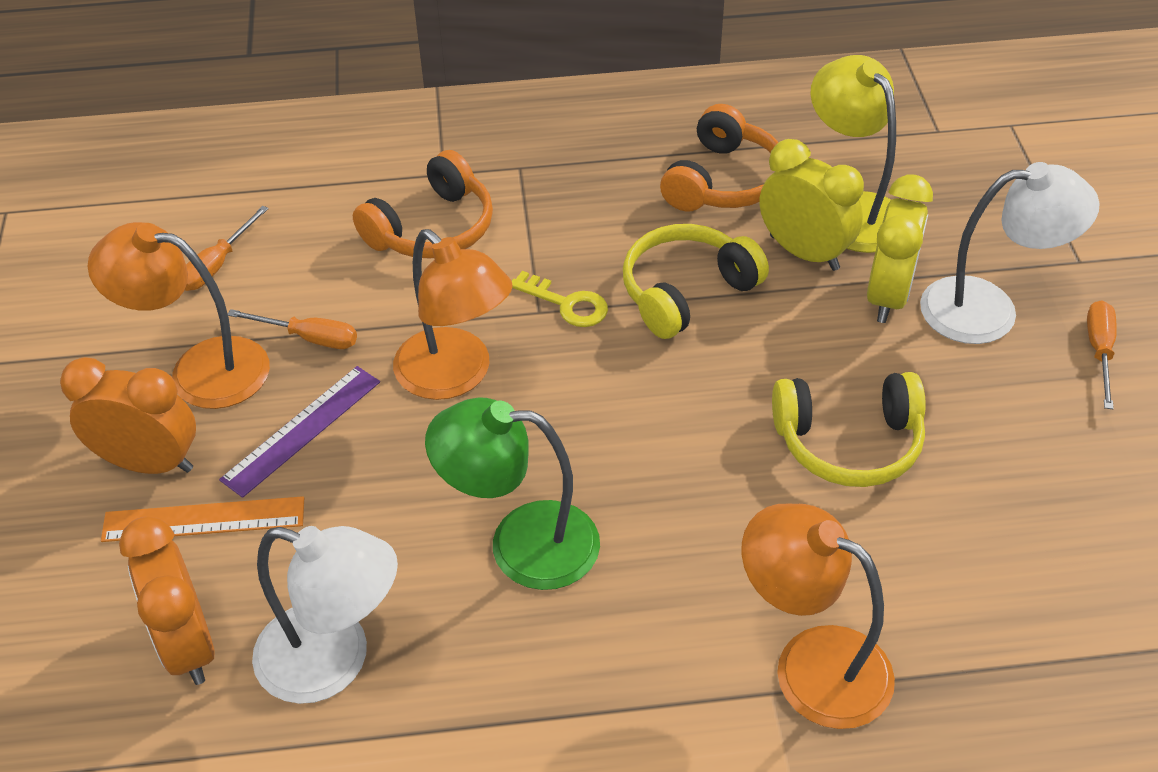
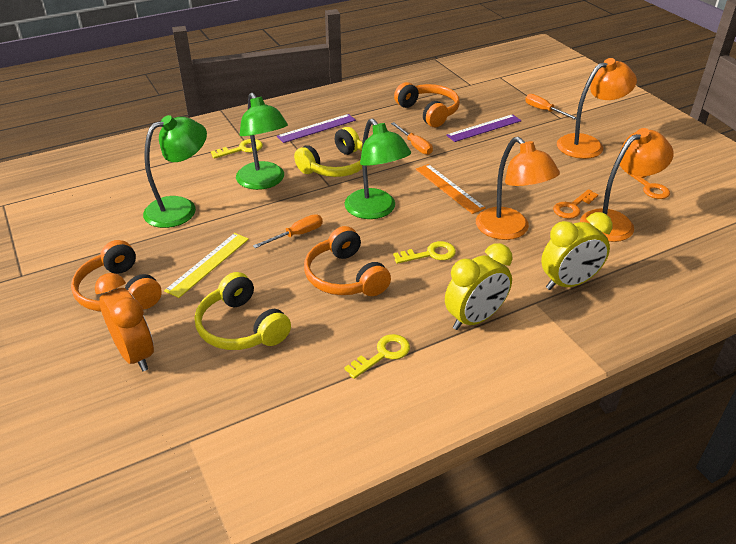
green lamp: [425,397,600,590] = 1 -> [143,115,207,228] [236,93,288,190] [344,119,411,219] = 3
orange clock: [60,357,196,474] [119,516,215,685] = 2 -> [95,273,154,371] = 1
orange headphones: [353,150,493,259] [660,104,779,212] = 2 -> [71,240,162,312] [304,226,391,296] [394,82,460,127] = 3
orange key: none = 0 -> [553,189,599,219] [626,172,670,199] = 2
purple ruler: [219,366,380,498] = 1 -> [277,114,356,143] [446,114,522,142] = 2
white lamp: [252,526,398,704] [920,162,1100,344] = 2 -> none = 0
yellow key: [512,271,608,327] = 1 -> [211,139,263,159] [344,334,410,379] [393,241,456,264] = 3
yellow lamp: [810,55,896,253] = 1 -> none = 0
yellow ruler: none = 0 -> [164,233,249,298] = 1

